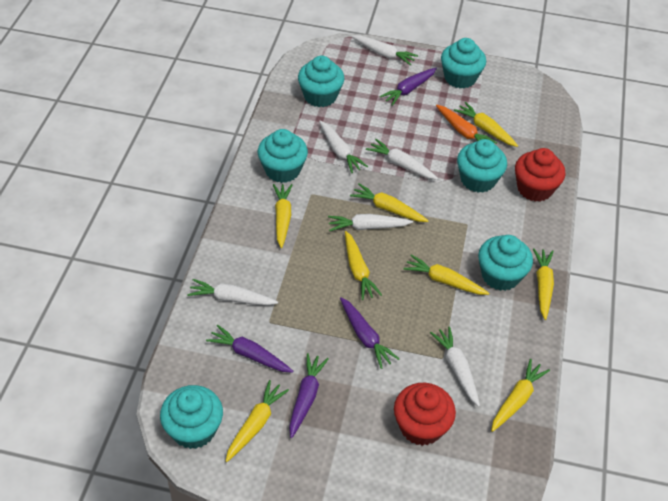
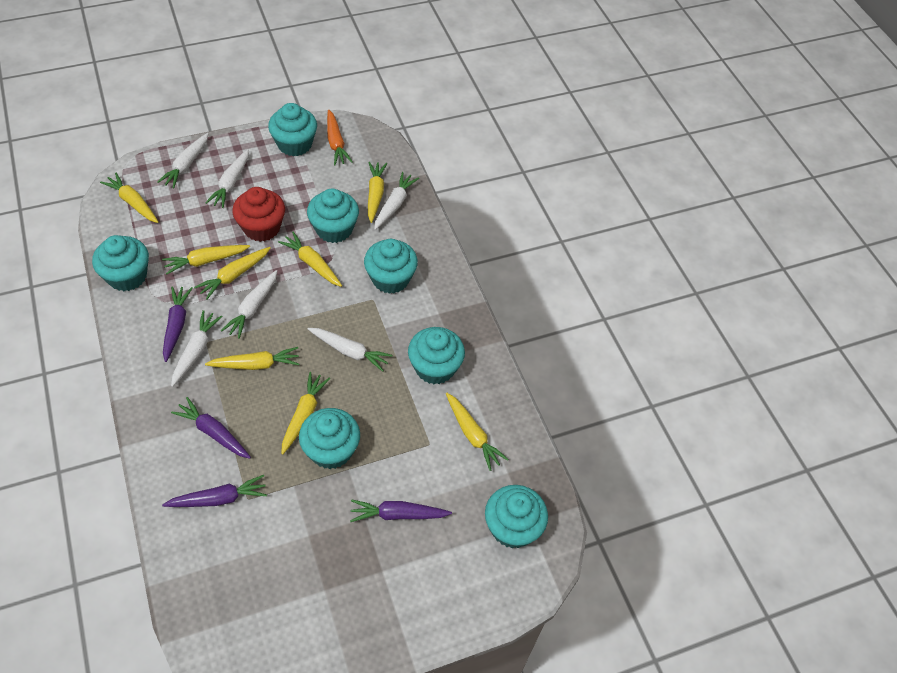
red cupcake: [394,383,456,446] [515,148,565,202] = 2 -> [233,187,285,242] = 1
turquoise cupcake: [160,385,223,449] [258,129,308,183] [298,56,344,107] [441,38,486,88] [457,139,507,193] [478,235,533,291] = 6 -> [92,235,149,291] [268,103,317,156] [299,408,360,469] [307,188,359,243] [364,239,418,294] [408,327,465,384] [485,485,548,548] = 7

